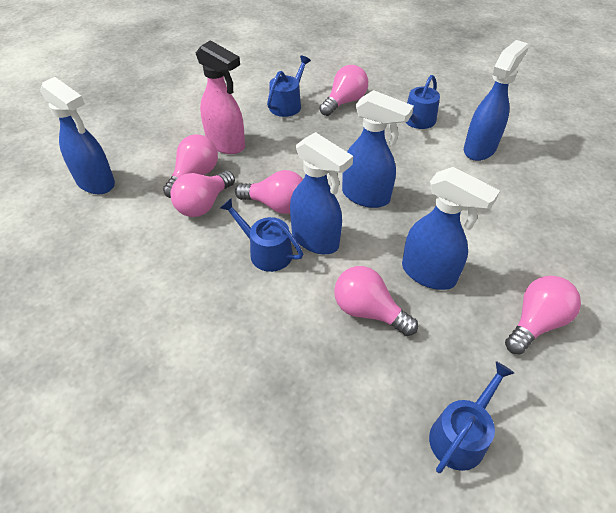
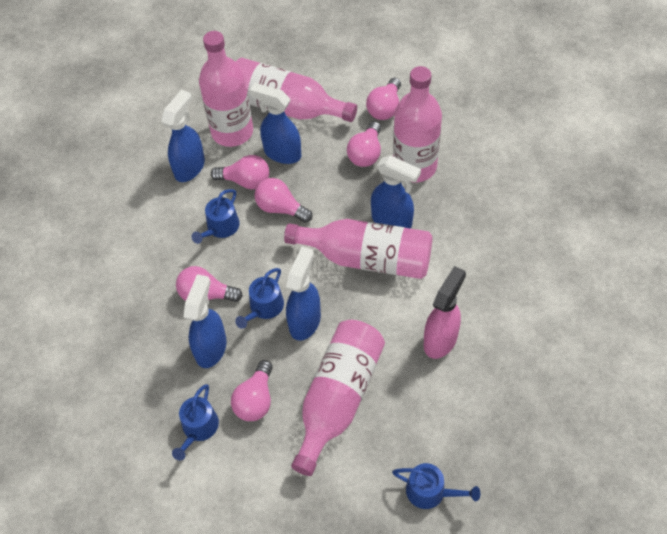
pink bottle: none = 0 -> [199,31,253,147] [235,58,357,122] [284,219,433,279] [291,320,385,476] [393,66,442,182] = 5

